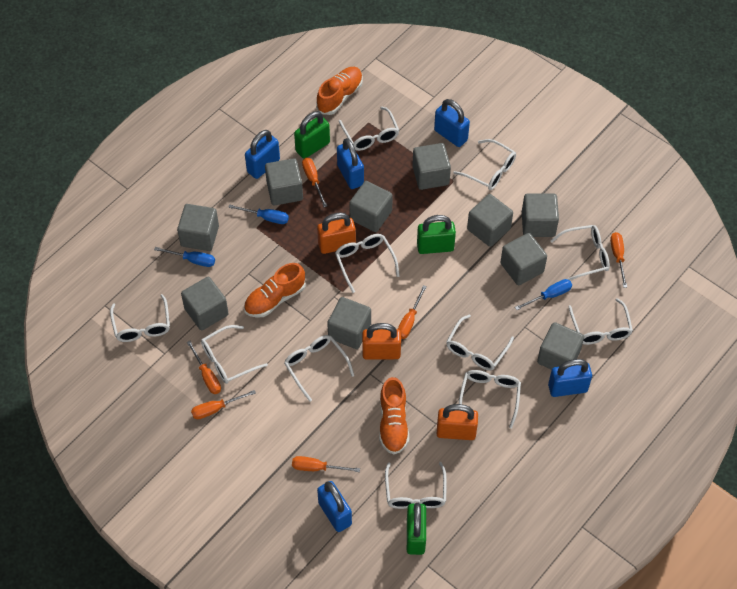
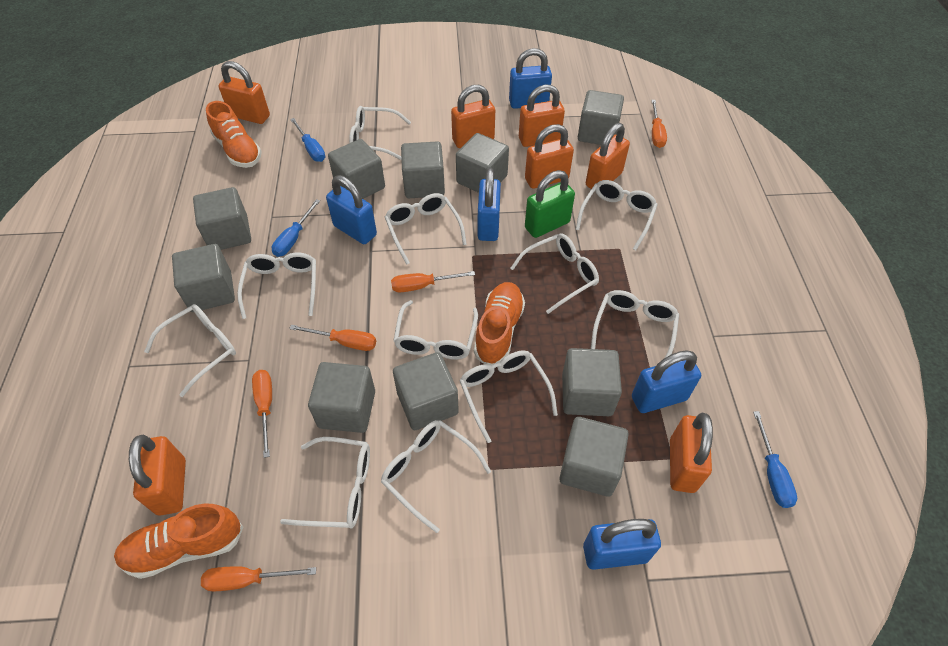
green padlock: [294,111,330,159] [407,503,426,555] [417,215,456,254] = 3 -> [525,170,575,238] = 1
orange padlock: [317,212,356,254] [362,323,401,360] [437,404,478,440] = 3 -> [129,435,186,515] [219,61,270,124] [451,85,495,148] [519,85,565,147] [525,124,574,189] [586,123,630,189] [670,413,713,493] = 7
orange screwdriver: [187,341,221,394] [191,390,256,419] [292,456,360,472] [302,158,327,207] [398,285,427,339] [610,232,627,288] = 6 -> [201,566,316,591] [252,370,272,458] [289,325,376,351] [391,271,475,292] [651,100,667,148] = 5

